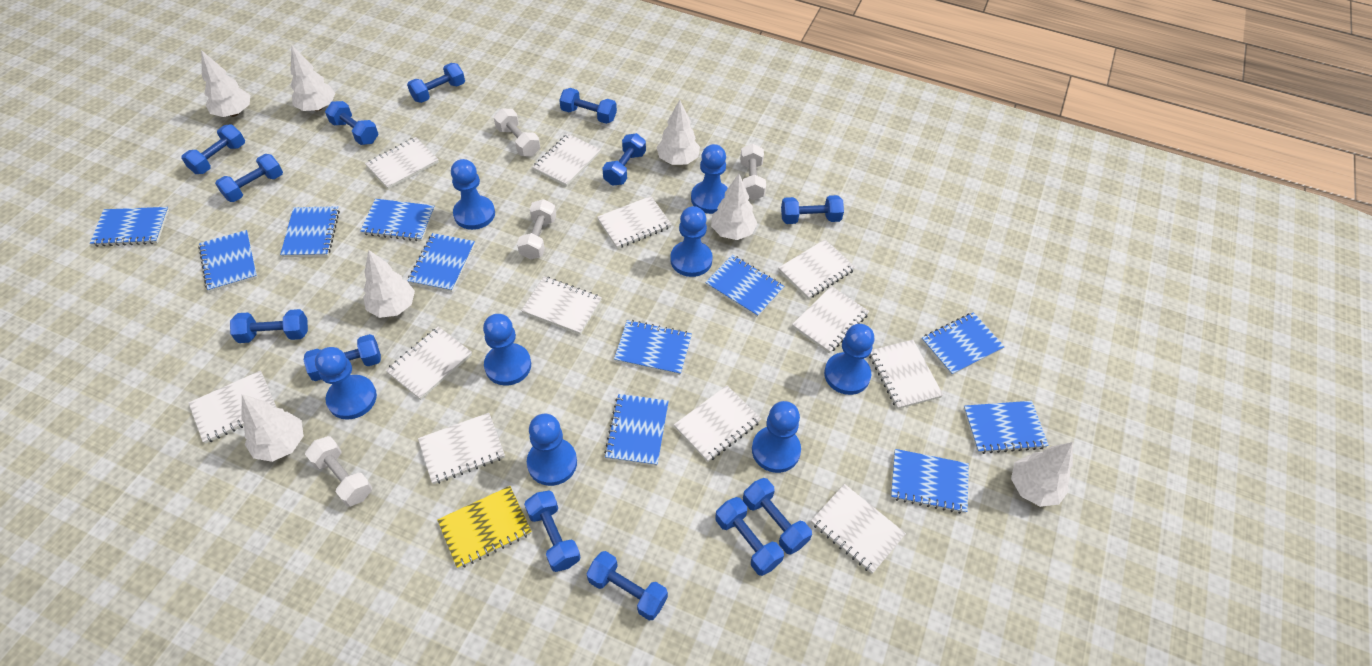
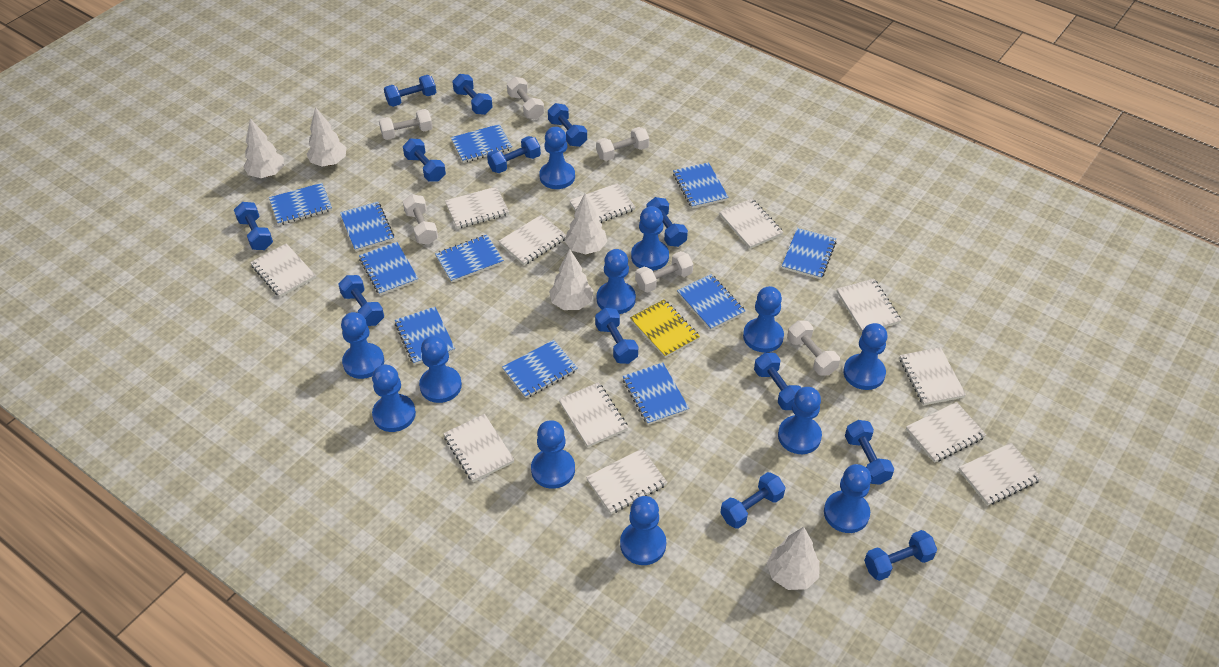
blue pawn: [315,347,377,420] [451,159,495,230] [483,314,531,386] [527,414,577,486] [670,206,713,277] [691,144,728,214] [752,401,801,473] [824,324,874,395] = 8 -> [341,312,384,379] [372,365,416,432] [419,336,462,403] [531,420,575,489] [539,127,575,189] [597,249,636,314] [620,496,666,565] [631,206,669,271] [743,286,784,352] [778,387,822,454] [824,464,871,533] [843,323,887,390] = 12
white dumbbell: [305,436,372,507] [494,108,540,156] [517,199,556,260] [740,144,766,200] = 4 -> [379,109,433,140] [403,194,438,245] [507,77,544,119] [596,127,649,161] [635,251,693,293] [787,321,840,376] = 6
white tree: [201,50,250,117] [241,394,304,462] [291,46,336,111] [363,250,415,318] [656,99,700,165] [711,174,757,240] [1011,442,1073,507] = 7 -> [243,119,284,178] [307,107,347,167] [549,249,594,310] [565,194,607,254] [767,527,820,590] = 5

